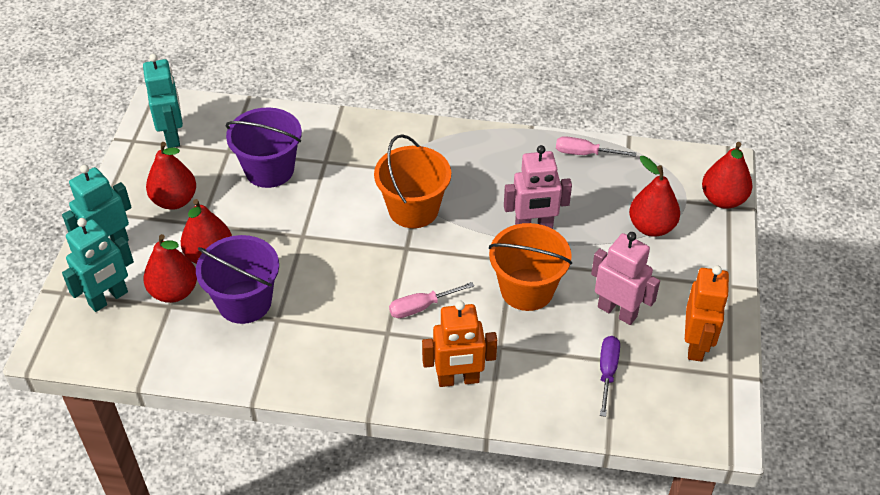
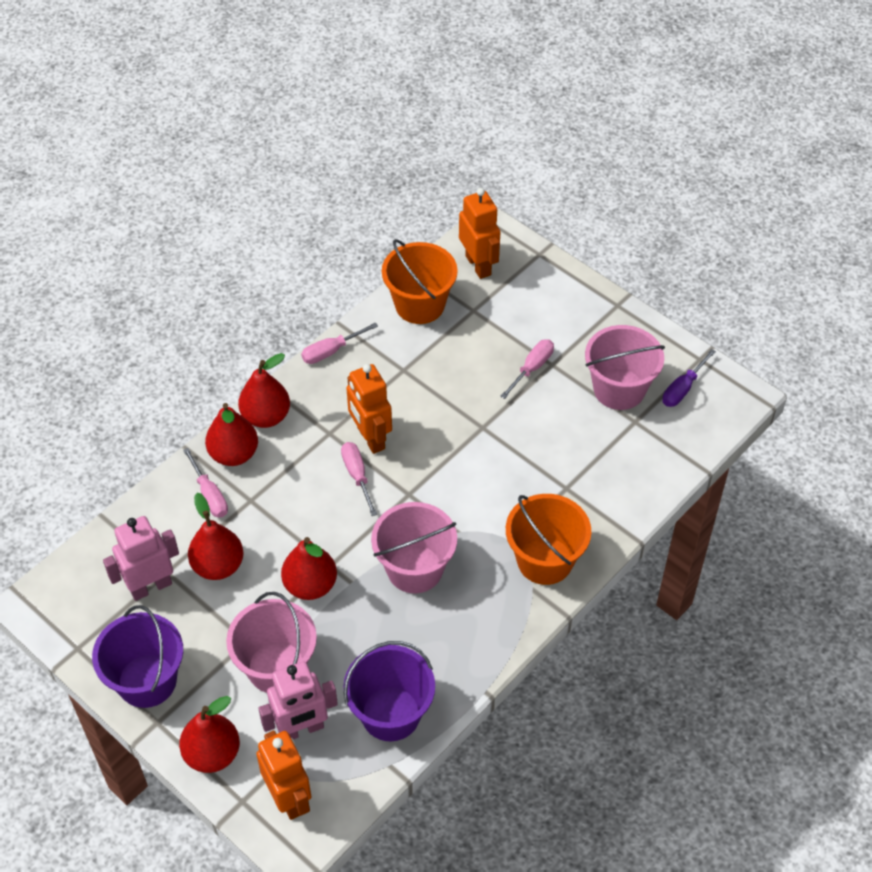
orange robot: [422,301,497,387] [685,265,730,362] = 2 -> [256,731,312,820] [346,364,392,454] [459,188,500,279] = 3
pink bucket: none = 0 -> [226,592,317,693] [371,502,457,593] [585,325,665,410] = 3
pink screwdriver: [389,282,474,318] [556,136,636,157] = 2 -> [183,448,228,518] [301,323,378,364] [341,442,377,516] [500,339,554,399] = 4
turquoise robot: [62,165,132,244] [62,218,134,312] [143,54,183,148] = 3 -> none = 0

